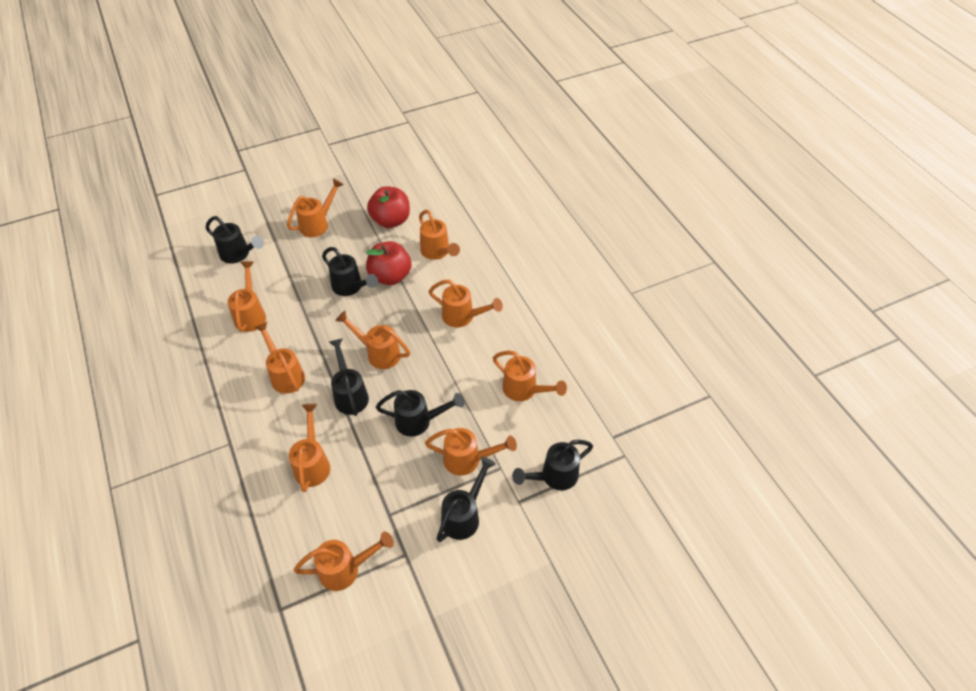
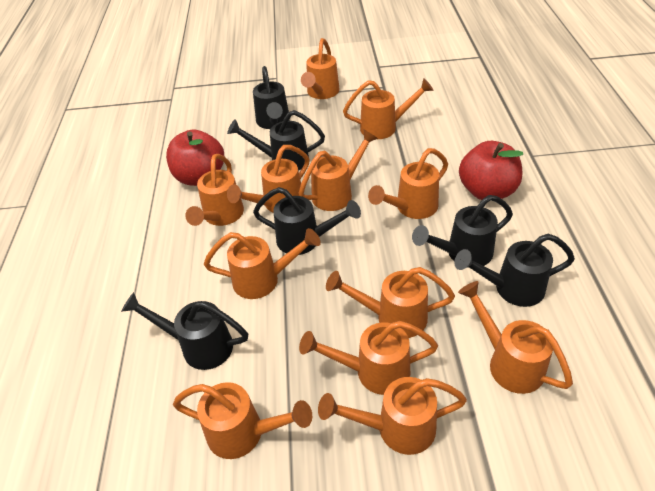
orange watering can: [228,261,266,332] [254,322,305,394] [287,178,344,237] [289,404,330,492] [294,532,394,591] [335,311,410,369] [419,210,460,260] [425,428,517,476] [429,279,503,328] [493,351,567,401] = 10 -> [173,382,312,459] [185,154,244,226] [204,228,321,299] [227,145,310,213] [299,129,378,211] [299,321,438,395] [301,38,340,99] [318,377,467,455] [326,267,455,338] [343,78,434,139] [368,148,448,219] [458,281,573,394] = 12

